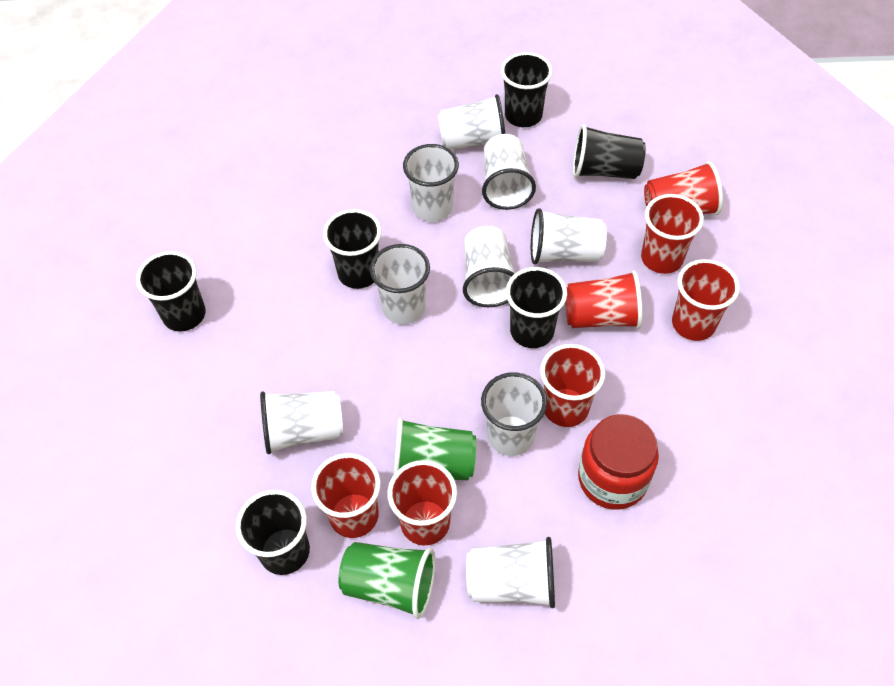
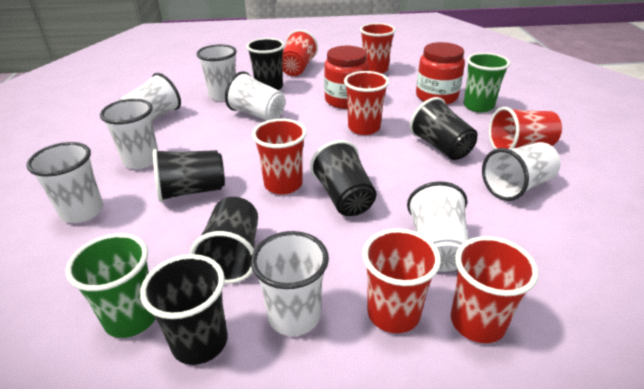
red jar: [578,414,659,510] = 1 -> [324,46,369,109] [416,42,465,105] = 2
white cup: [260,391,343,454] [370,244,430,325] [403,144,459,222] [438,94,505,149] [463,226,515,307] [466,537,555,608] [481,372,547,456] [482,134,536,210] [531,208,607,264] = 9 -> [26,142,103,223] [100,99,158,169] [118,73,181,120] [196,44,237,101] [225,71,285,120] [251,231,329,336] [407,182,469,272] [482,142,561,201] = 8

